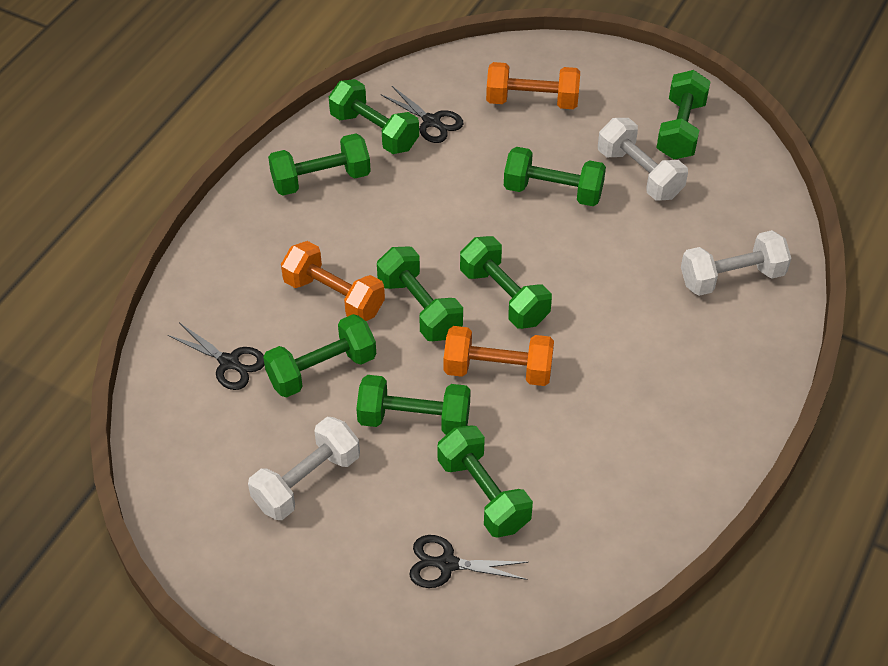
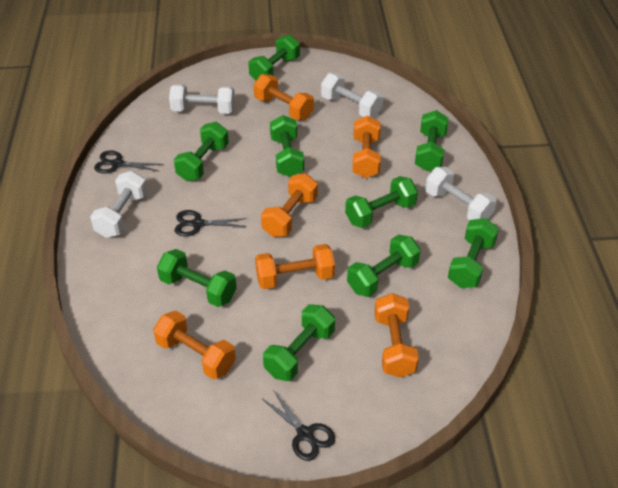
orange dumbbell: [281,241,385,321] [444,326,554,386] [486,62,580,109] = 3 -> [153,311,236,379] [253,74,314,120] [255,244,335,289] [261,173,318,237] [352,116,381,178] [374,293,419,378] = 6
white dumbbell: [248,417,360,520] [598,118,688,201] [681,230,791,296] = 3 -> [90,171,147,238] [169,84,235,114] [321,73,383,118] [425,167,497,220] = 4

